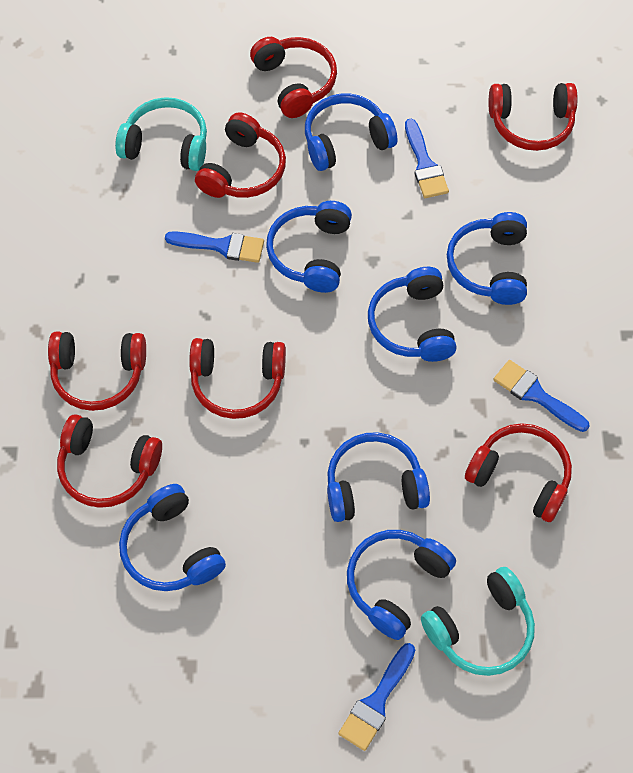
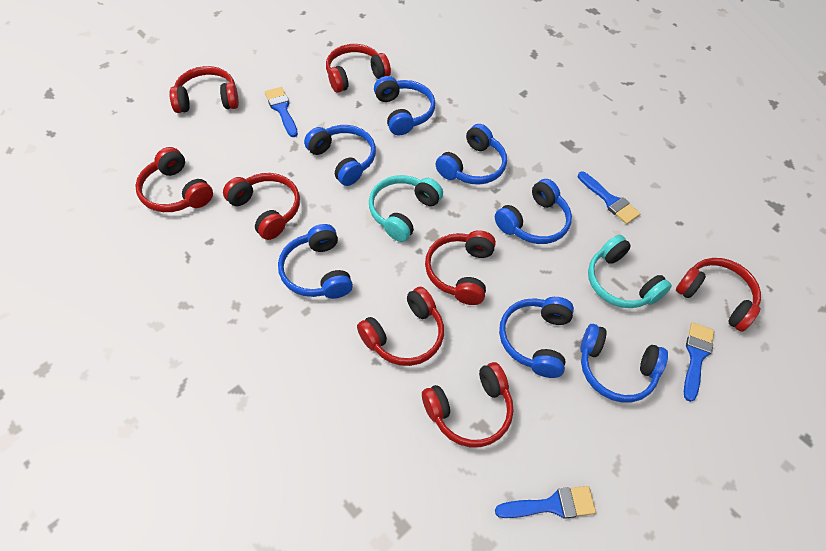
red headphones: [48,331,146,411] [57,414,162,508] [189,338,286,419] [195,112,286,198] [250,37,337,118] [465,423,572,522] [489,83,578,151] = 7 -> [135,147,213,212] [169,66,239,113] [223,173,300,240] [326,44,391,93] [357,287,444,366] [422,362,514,447] [425,230,496,305] [676,258,761,332] = 8

